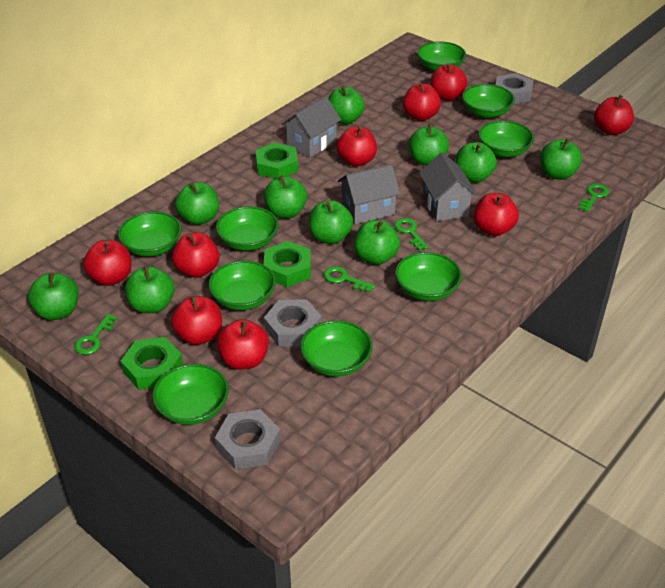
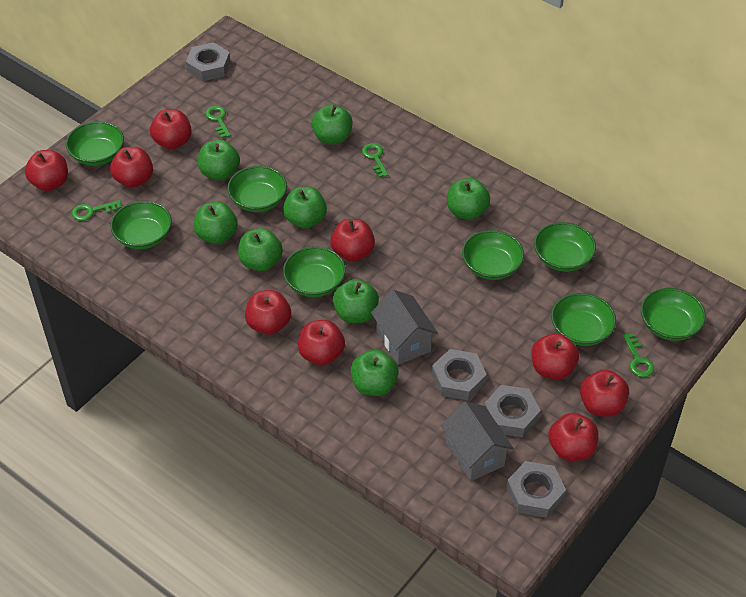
green apple: [28,272,79,320] [125,266,175,313] [175,182,219,225] [264,175,307,218] [309,200,353,244] [328,86,365,124] [354,220,400,265] [409,124,449,166] [455,142,497,183] [540,138,582,180] = 10 -> [194,202,238,244] [198,139,240,181] [238,228,283,271] [283,186,327,229] [311,104,353,144] [333,279,379,323] [351,349,399,396] [447,178,490,220] = 8
green bowl: [118,211,182,256] [152,364,229,425] [208,261,276,310] [216,206,279,251] [300,320,373,377] [395,252,462,301] [417,41,466,71] [462,84,515,118] [478,121,534,157] = 9 -> [66,121,124,166] [110,201,172,249] [227,166,287,212] [283,247,346,297] [462,230,524,280] [534,222,596,272] [551,293,616,346] [641,288,706,341] = 8
green nut: [121,337,183,390] [256,142,298,179] [264,241,311,287] = 3 -> none = 0
grey house: [282,96,341,158] [338,164,400,224] [419,153,477,221] = 3 -> [371,290,438,365] [441,401,514,481] = 2
grey nut: [215,410,281,469] [264,299,322,346] [496,73,533,104] = 3 -> [186,42,231,81] [432,349,487,400] [484,385,541,438] [506,461,566,518] = 4

